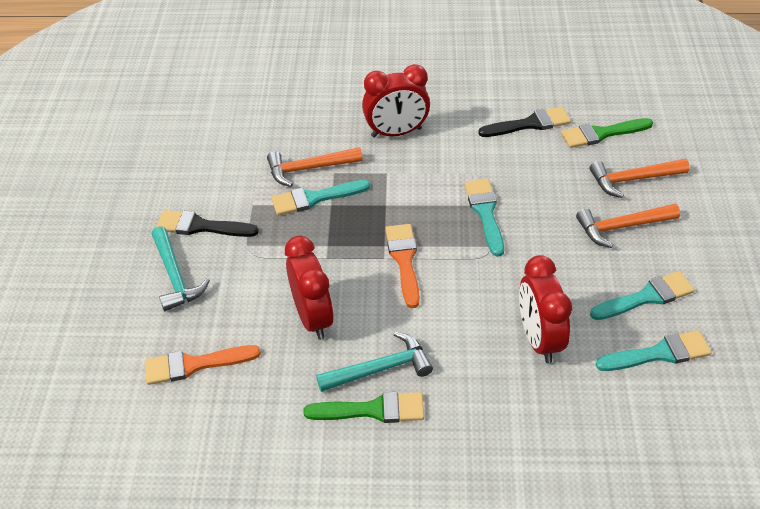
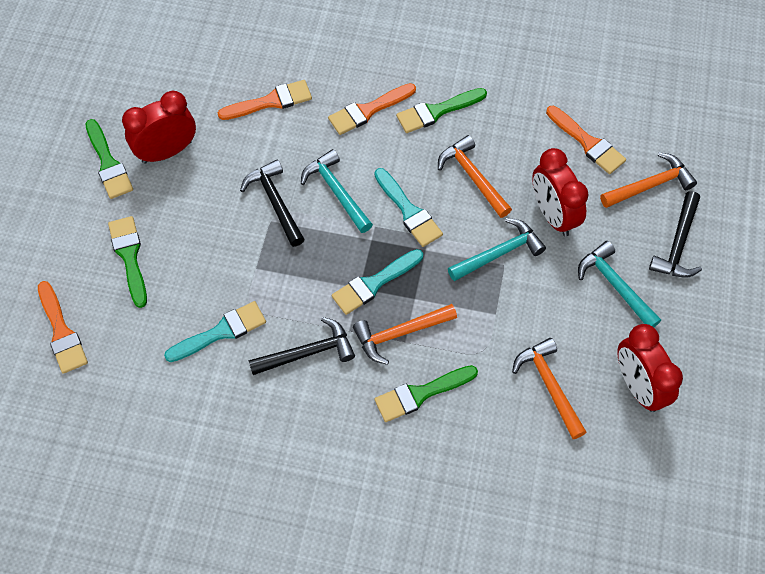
black brush: [156,210,259,237] [478,107,571,137] = 2 -> none = 0
black hammer: none = 0 -> [240,159,305,247] [248,317,355,375] [649,191,702,278] = 3
green brush: [304,392,424,423] [561,118,653,148] = 2 -> [85,119,133,199] [108,216,147,308] [375,365,478,422] [396,88,487,133] = 4
orange brush: [145,345,261,385] [385,224,420,308] = 2 -> [38,281,88,374] [218,80,312,120] [328,83,416,135] [546,106,626,174] = 4
orange hammer: [267,147,363,187] [576,204,680,248] [590,159,690,198] = 3 -> [353,304,457,365] [438,135,512,218] [512,338,587,439] [600,152,697,208] = 4
turquoise brush: [271,180,370,216] [465,179,504,257] [590,271,695,320] [596,330,712,371] = 4 -> [164,301,266,362] [332,249,423,315] [374,168,443,247] = 3
turquoise hammer: [152,226,210,311] [316,332,433,392] = 2 -> [301,149,373,233] [448,218,546,281] [578,241,661,327] = 3

